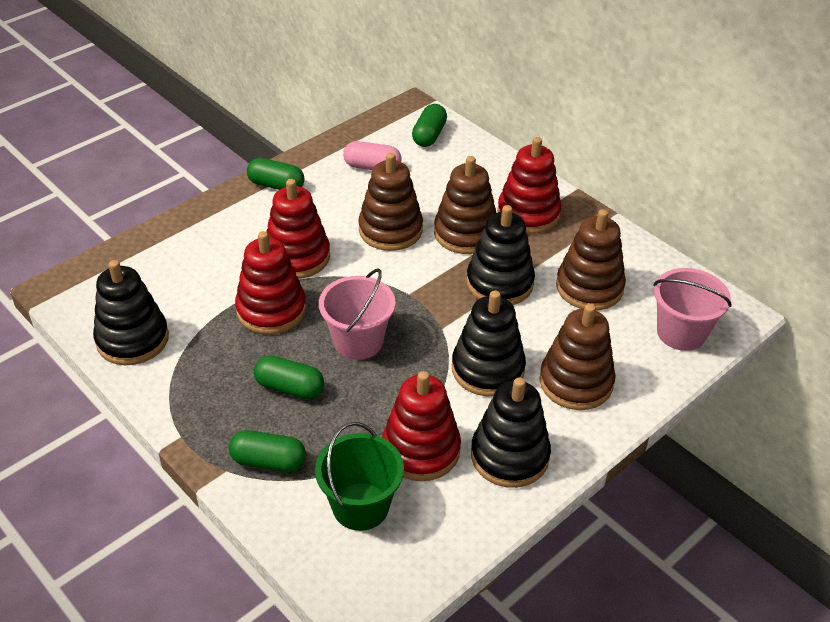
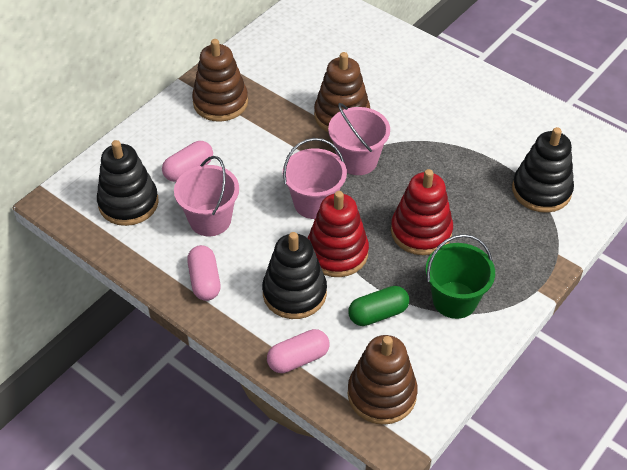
black stacking toy: [93,260,169,365] [452,290,526,396] [466,205,535,305] [471,377,551,488] = 4 -> [97,140,159,226] [262,232,327,319] [512,127,574,213] = 3
brown stacking toy: [358,153,423,251] [434,156,497,254] [539,304,616,410] [556,209,626,310] = 4 -> [192,39,248,122] [314,52,370,132] [348,335,418,425] = 3
green capsule: [229,430,306,472] [247,158,304,190] [254,356,324,399] [412,104,447,147] = 4 -> [348,286,409,326] = 1
pink bucket: [319,268,395,360] [653,268,731,351] = 2 -> [174,156,239,236] [283,138,347,219] [328,103,390,175] = 3
pink capsule: [343,141,402,170] = 1 -> [162,141,213,182] [187,245,220,301] [267,329,329,373] = 3
red stacking toy: [235,231,306,335] [266,179,330,279] [382,371,461,481] [497,137,562,234] = 4 -> [308,191,369,277] [391,169,453,255] = 2

